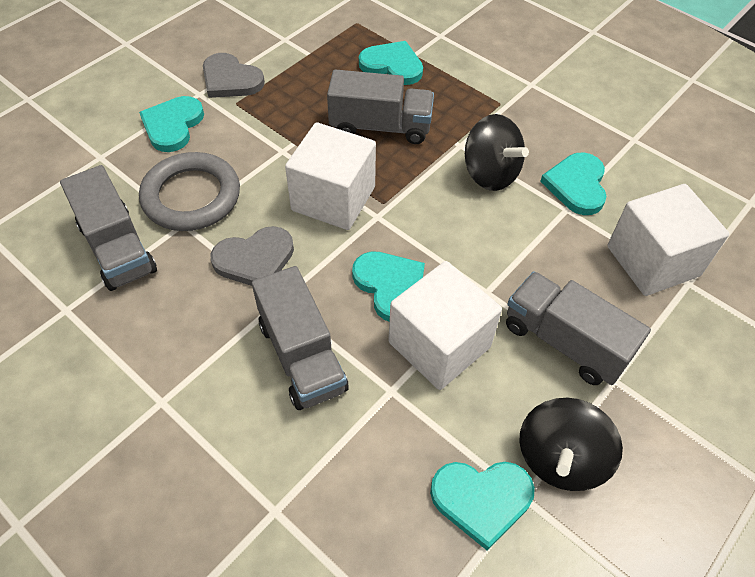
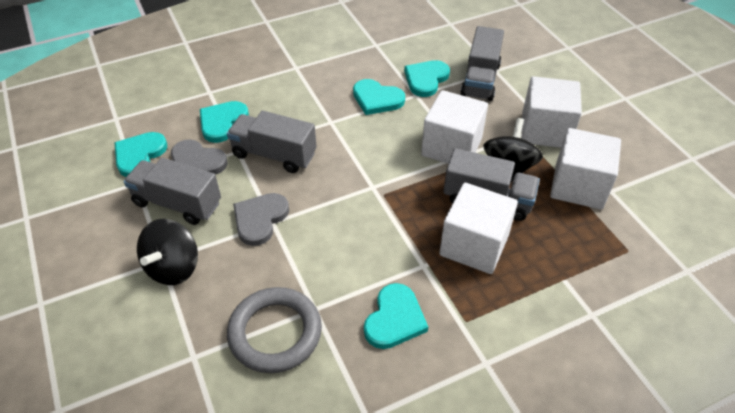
white cube: [285,122,376,230] [388,261,502,390] [607,184,729,296] = 3 -> [421,90,488,164] [439,183,518,274] [521,76,582,148] [550,128,621,209] = 4

